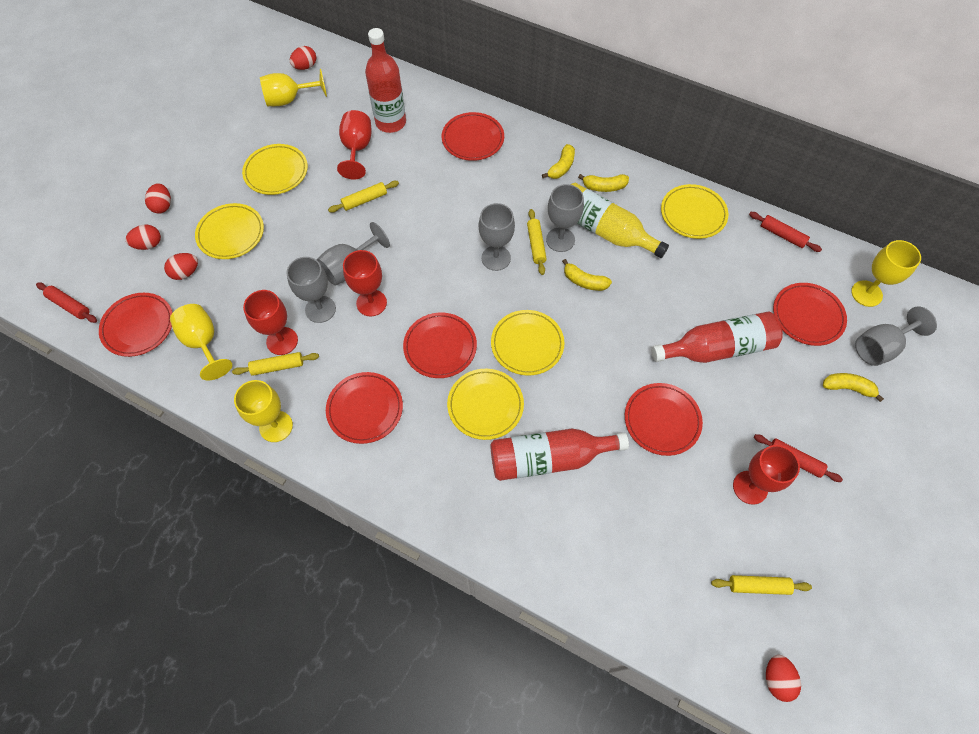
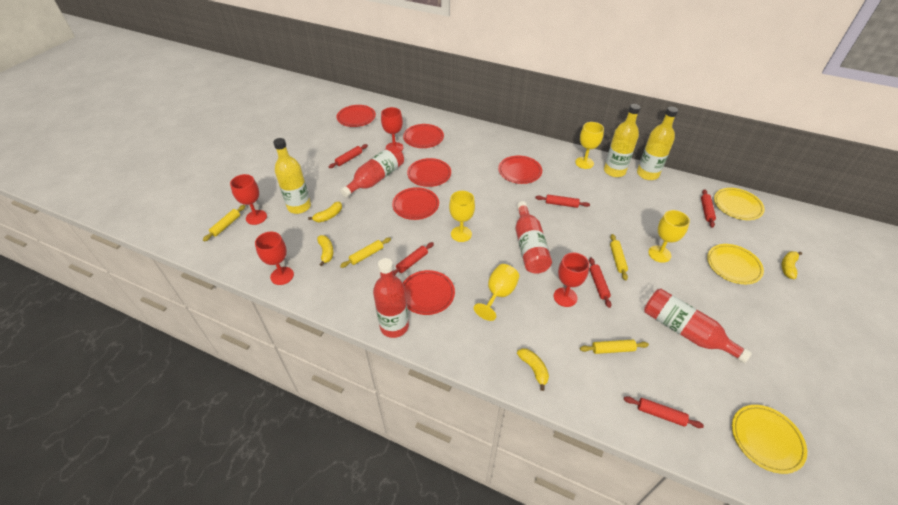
grey goblet: [286,257,336,323] [317,222,390,286] [479,203,515,271] [546,184,584,252] [855,306,937,366] = 5 -> none = 0
red bottle: [365,28,406,133] [490,429,629,481] [651,311,783,363] = 3 -> [340,145,404,197] [373,258,409,338] [516,201,552,274] [644,289,752,363] = 4
red egg: [125,225,161,250] [145,183,171,214] [164,253,198,280] [290,46,316,70] [766,655,801,702] = 5 -> none = 0
red rolling pin: [36,282,97,323] [749,212,822,252] [754,434,843,482] = 3 -> [329,144,368,168] [393,242,434,276] [536,195,590,208] [589,258,611,308] [624,396,704,428] [701,189,716,228] = 6
yellow bottle: [570,183,669,258] = 1 -> [273,138,311,214] [604,104,641,177] [637,107,678,180] = 3
yellow plate: [195,203,264,259] [242,144,308,195] [447,369,524,440] [491,310,564,376] [661,184,728,239] = 5 -> [707,244,764,284] [714,188,765,220] [732,405,807,474] = 3

